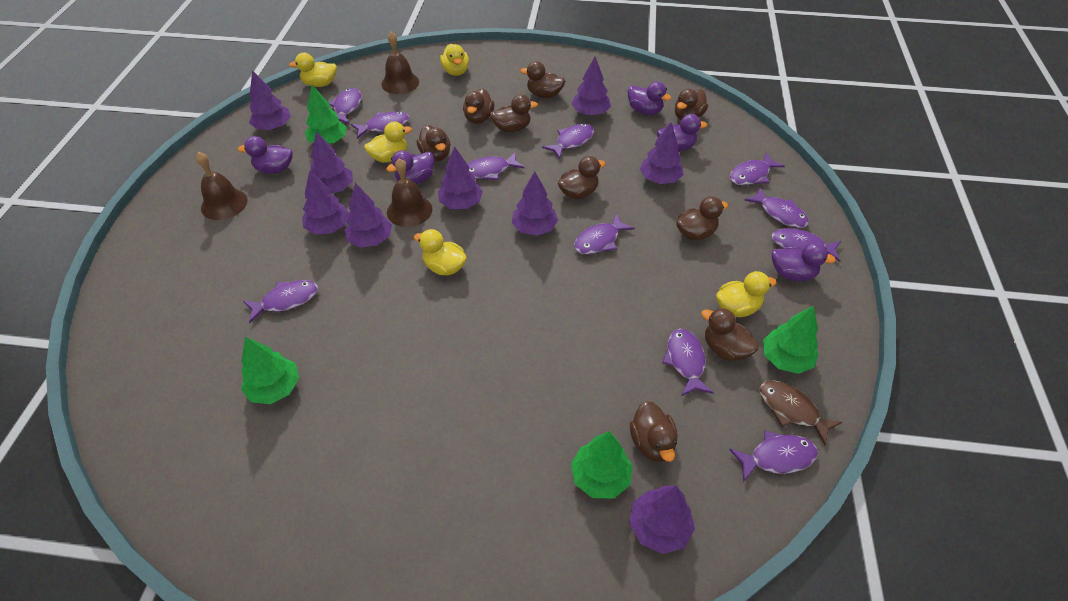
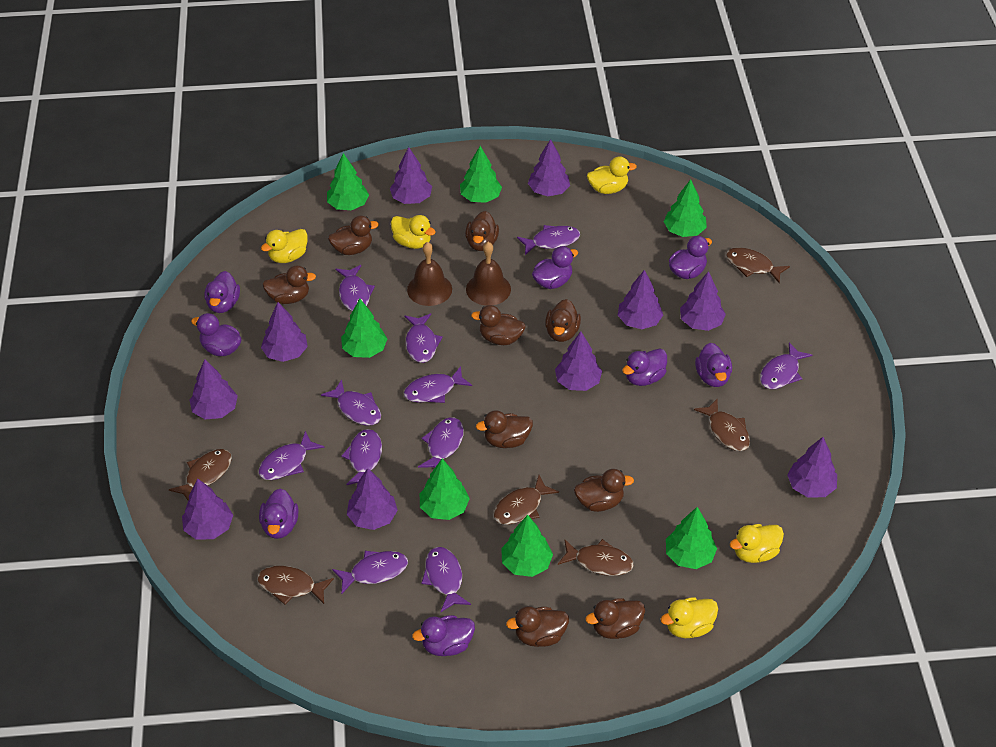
brown bell: [196,152,248,220] [381,32,419,94] [387,158,432,227] = 3 -> [407,242,452,306] [466,242,511,306] = 2
brown fish: [759,380,842,446] = 1 -> [169,449,232,501] [257,566,334,605] [494,475,559,525] [558,539,634,576] [694,398,750,451] [726,248,790,283] = 6
green tree: [241,336,299,404] [305,85,347,144] [571,431,633,499] [763,306,819,374] = 4 -> [327,153,369,210] [341,299,387,358] [420,459,470,520] [460,146,502,203] [501,515,553,577] [663,179,707,237] [666,507,717,569] = 7
purple duck: [238,136,293,174] [386,150,434,184] [628,82,671,115] [657,114,707,152] [772,242,836,282] = 5 -> [191,313,242,356] [204,271,240,313] [259,489,299,539] [412,615,475,656] [532,246,578,289] [622,349,667,386] [669,236,712,279] [695,343,732,387] = 8
purple tree: [249,70,291,130] [302,170,349,234] [311,132,353,194] [345,183,392,247] [438,147,483,209] [512,171,558,236] [571,57,611,116] [629,486,695,554] [640,122,684,184] = 9 -> [182,478,233,540] [189,359,238,419] [261,302,308,362] [347,468,398,530] [390,147,432,204] [528,139,570,196] [555,331,602,391] [618,270,663,329] [680,271,726,331] [787,437,837,497] = 10

